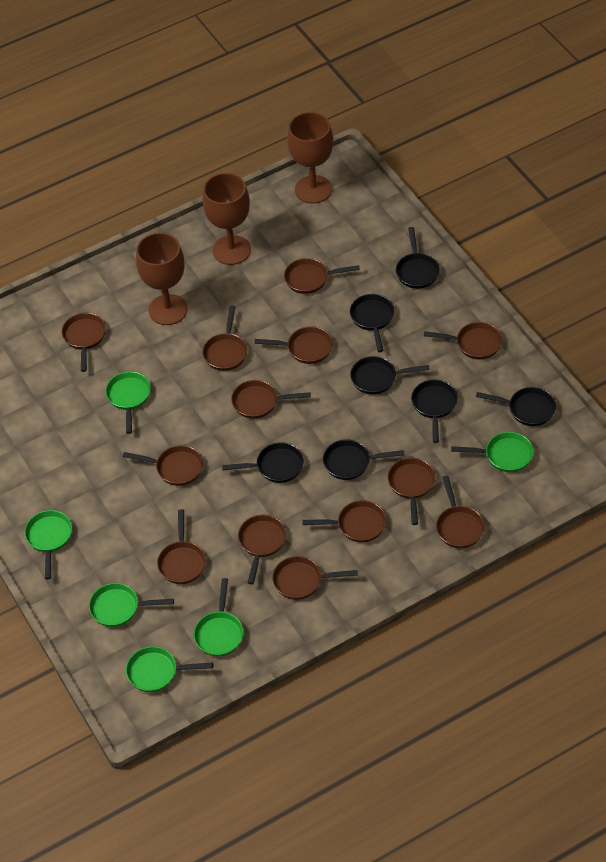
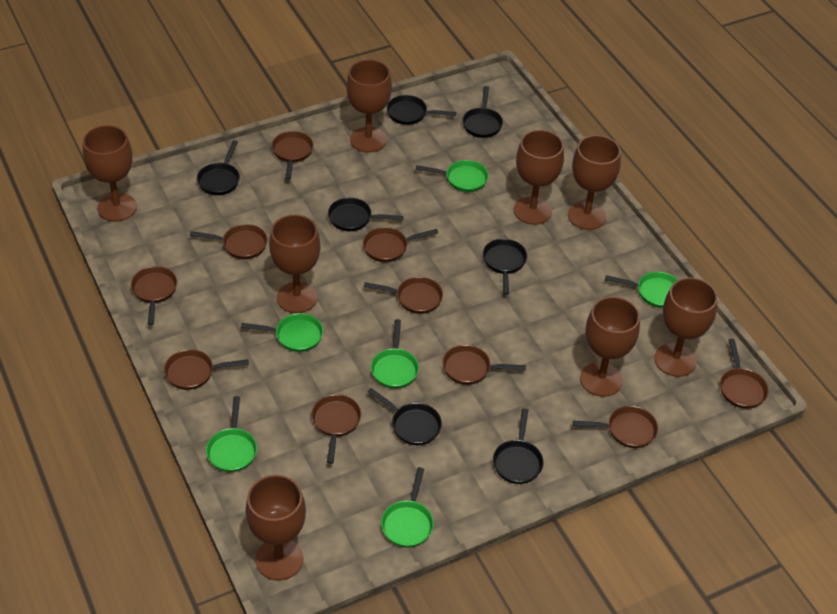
brown goblet: [136,232,188,325] [202,173,251,265] [287,112,333,204] = 3 -> [83,125,137,222] [245,475,306,581] [269,215,320,313] [346,60,392,152] [514,130,564,225] [568,135,621,230] [580,297,640,397] [654,277,718,377] = 8
brown pan: [62,313,106,372] [123,445,203,486] [157,509,206,584] [202,306,247,371] [231,380,311,419] [238,515,286,584] [255,326,333,364] [272,556,358,600] [284,258,360,294] [302,500,386,542] [388,458,435,525] [424,322,502,359] [436,476,485,548] = 13 -> [131,266,177,326] [164,349,249,390] [190,224,268,259] [272,131,313,180] [312,394,361,464] [363,227,438,262] [364,277,443,314] [443,345,526,385] [573,406,658,448] [720,339,768,409] = 10

